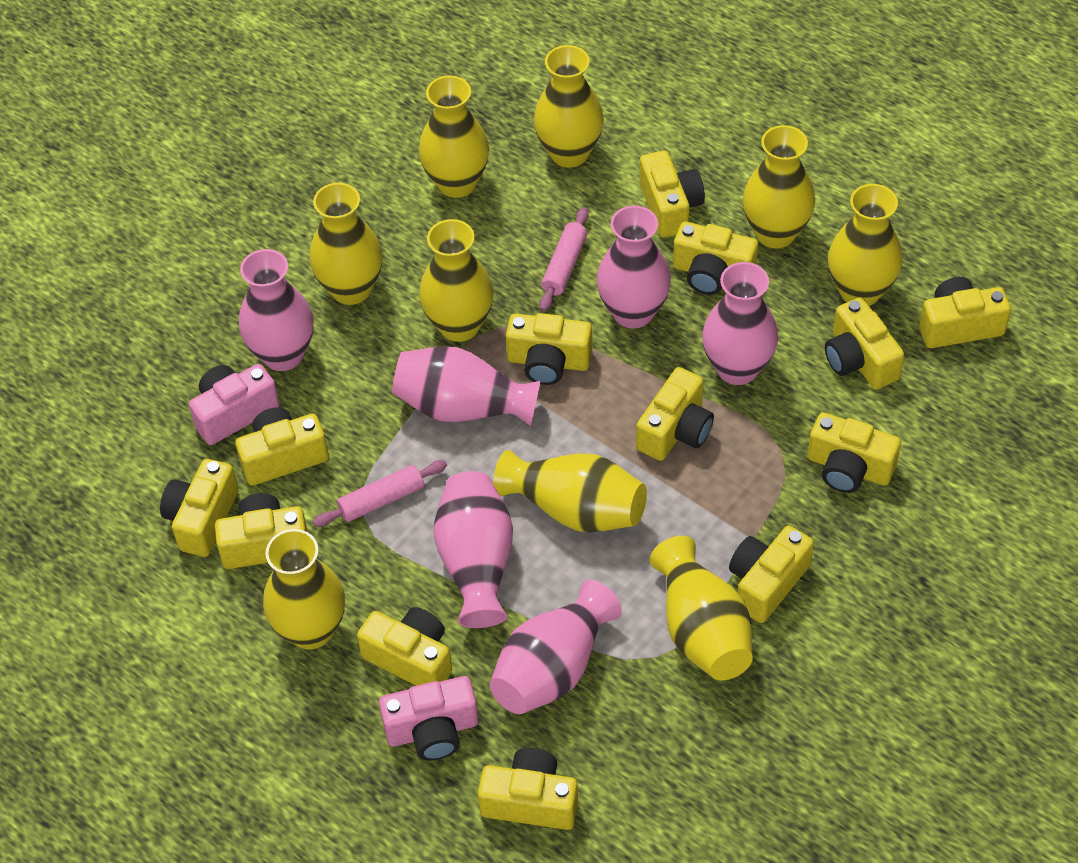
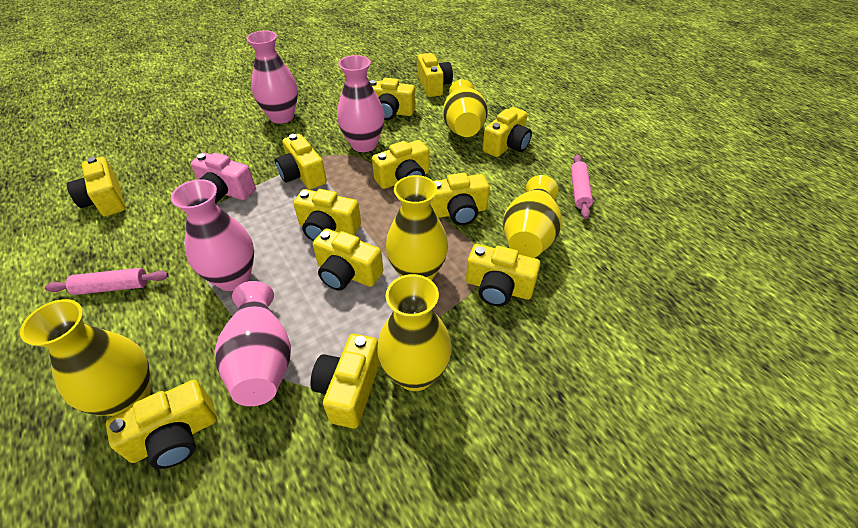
pink camera: [189,364,280,445] [379,676,478,761] = 2 -> [191,153,256,203] = 1
pink vase: [239,249,314,371] [392,346,541,426] [434,471,513,628] [490,580,622,714] [597,206,671,328] [702,262,778,385] = 6 -> [171,179,254,291] [214,281,291,406] [246,31,298,124] [337,55,385,152] = 4
yellow camera: [160,459,239,557] [215,493,308,569] [235,407,329,486] [357,607,452,686] [478,748,578,830] [506,313,592,385] [636,367,714,461] [640,151,705,238] [673,222,758,295] [729,526,814,623] [808,412,901,493] [825,298,904,389] [919,277,1011,348] = 13 -> [67,157,126,217] [106,380,217,469] [275,134,327,189] [293,189,361,241] [311,334,380,428] [313,229,383,291] [369,78,416,120] [372,140,429,189] [417,53,453,97] [430,173,490,225] [466,244,540,306] [483,107,532,157] = 12
yellow vase: [263,529,345,649] [310,183,383,305] [419,76,489,198] [419,219,493,342] [493,450,647,532] [534,45,604,168] [650,536,753,680] [743,125,815,249] [828,184,903,306] = 9 -> [20,299,150,416] [377,274,452,391] [386,175,448,280] [443,79,488,137] [503,175,562,258] = 5

